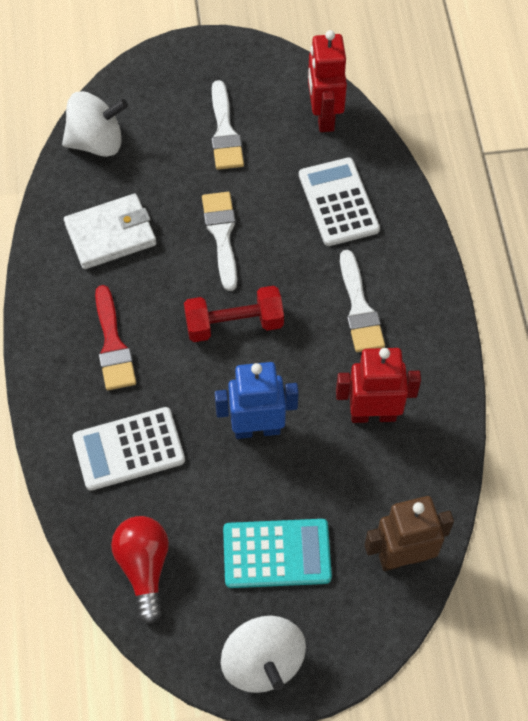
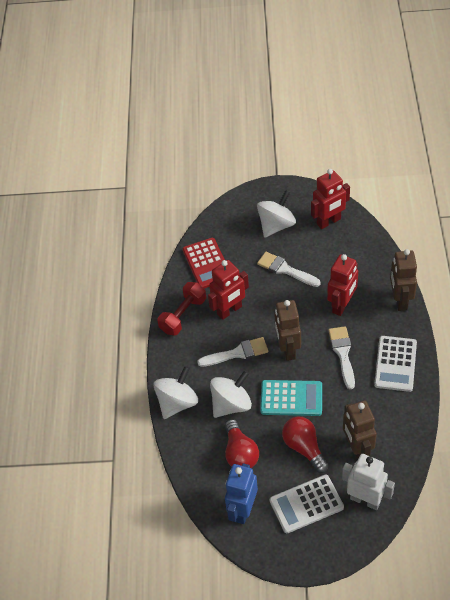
brown robot: [365,496,454,571] = 1 -> [274,300,301,361] [343,400,377,460] [390,249,417,311] = 3
red brush: [95,285,136,390] = 1 -> none = 0
red calculator: none = 0 -> [183,238,225,288] = 1
red light bulb: [111,516,169,624] = 1 -> [225,419,259,468] [282,417,329,473] = 2
red robot: [308,30,347,132] [336,348,421,423] = 2 -> [208,260,249,320] [311,169,350,229] [327,254,358,316] = 3
white robot: none = 0 -> [342,454,395,510] = 1
white spinning top: [62,91,128,157] [221,616,306,693] = 2 -> [153,366,198,419] [210,370,252,418] [257,190,296,238] = 3
white wallet: [64,194,156,269] = 1 -> none = 0

